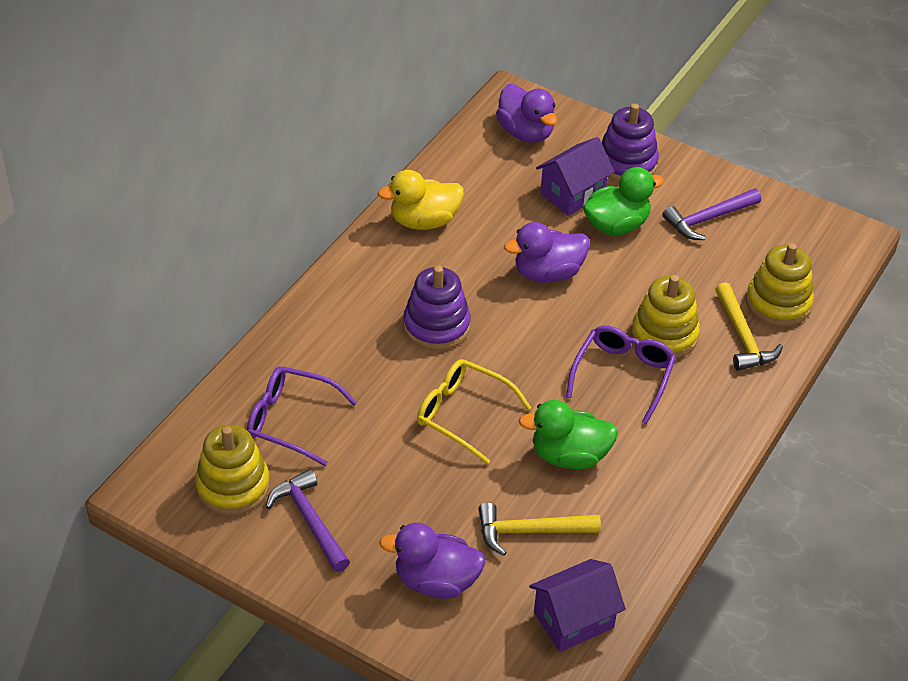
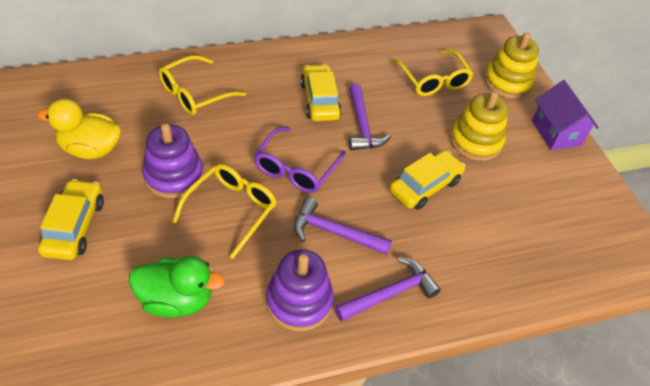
green duck: [519,400,618,469] [583,167,664,235] = 2 -> [129,256,225,317] = 1
purple duck: [379,523,486,599] [496,84,558,143] [504,222,590,283] = 3 -> none = 0
purple glasses: [247,366,358,466] [566,326,676,424] = 2 -> [254,127,346,193] = 1
purple hammer: [266,469,350,572] [663,189,761,240] = 2 -> [294,197,392,255] [335,257,441,322] [349,83,391,151] = 3
purple house: [529,559,626,652] [536,137,615,216] = 2 -> [532,80,599,150] = 1
yellow car: none = 0 -> [38,179,104,260] [300,64,342,121] [389,150,465,210] = 3
yellow glasses: [417,359,531,465] = 1 -> [159,55,246,115] [172,164,277,259] [392,50,474,96] = 3
yellow hammer: [478,502,601,556] [715,282,783,371] = 2 -> none = 0
yellow stacking toy: [195,425,270,515] [631,275,700,359] [746,243,814,327] = 3 -> [450,91,508,161] [484,32,539,99] = 2

